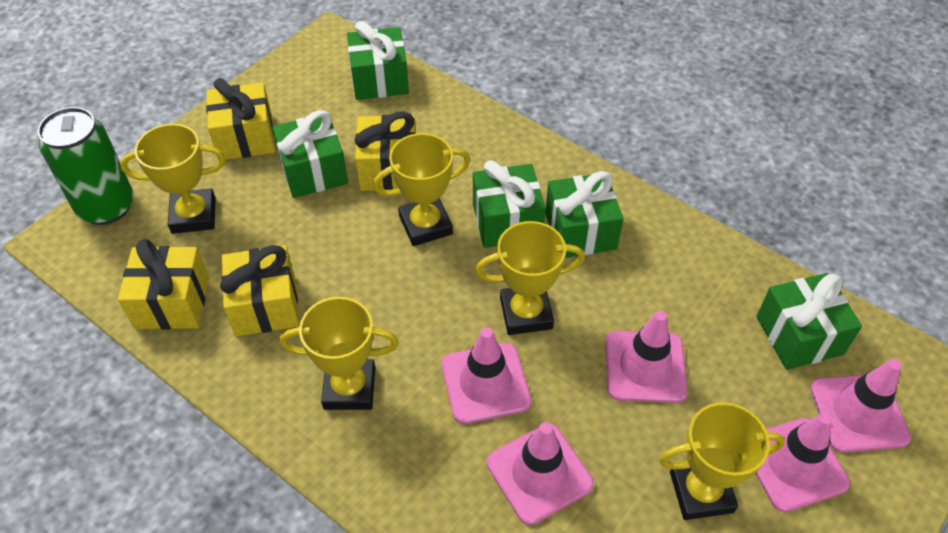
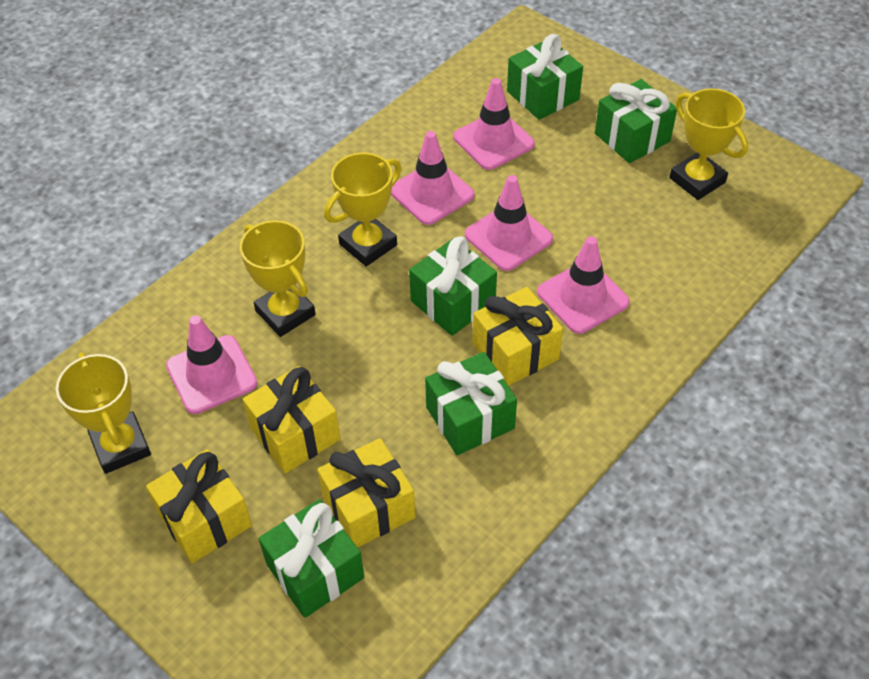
green can: [38,107,134,225] = 1 -> none = 0
yellow trophy: [120,124,226,234] [280,297,399,410] [373,133,471,246] [475,221,585,335] [659,402,785,520] = 5 -> [56,352,151,474] [240,220,316,337] [324,153,401,266] [669,88,748,200] = 4

